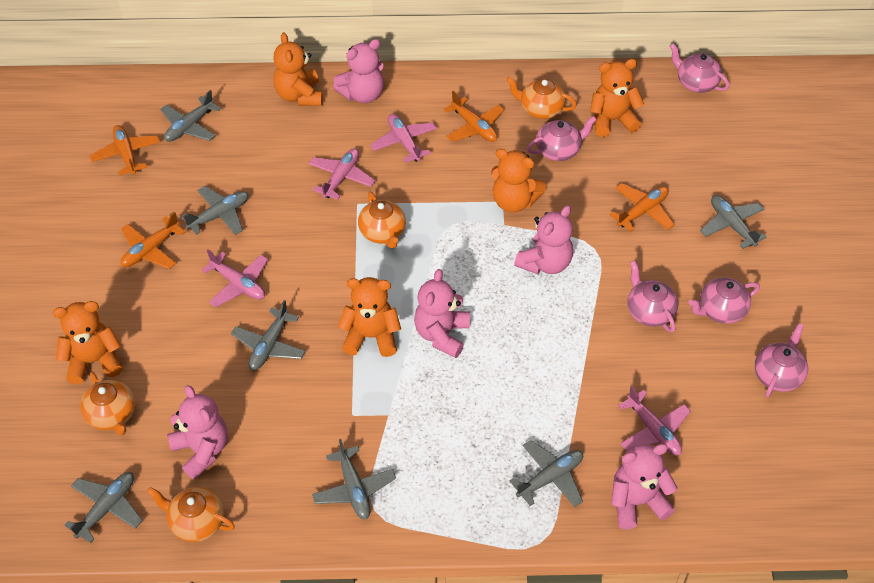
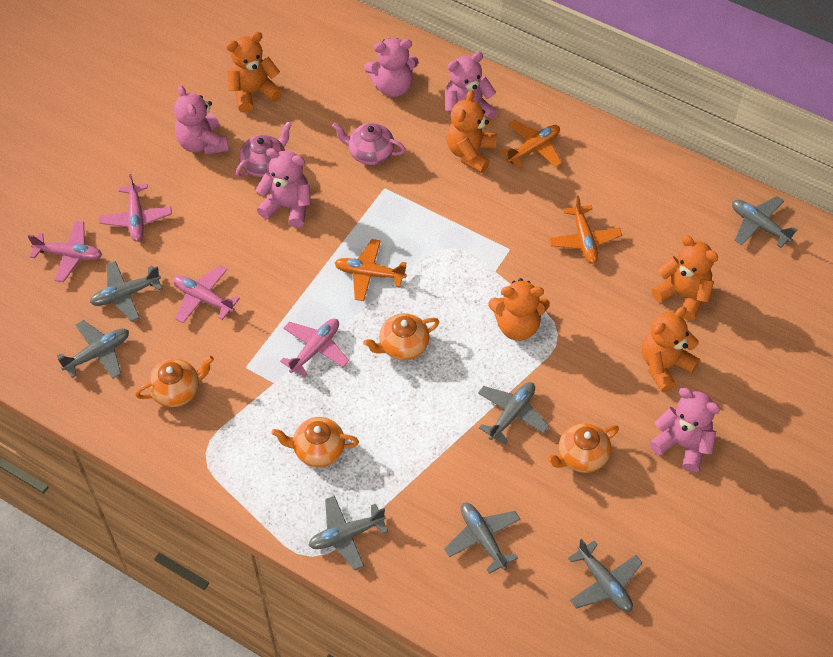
orange plane: [89,125,160,175] [121,212,185,269] [444,91,504,142] [610,183,675,232] = 4 -> [335,239,407,301] [500,120,562,168] [549,196,622,264] = 3
pink teapot: [527,116,597,161] [627,261,678,332] [670,43,729,93] [689,277,760,324] [755,323,808,397] = 5 -> [235,122,292,177] [332,122,406,165] = 2

